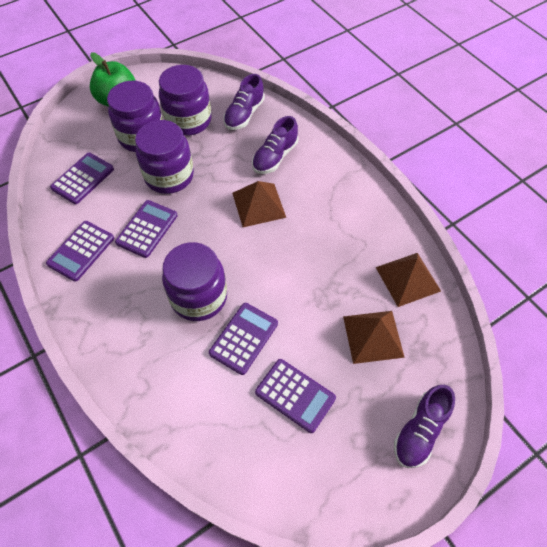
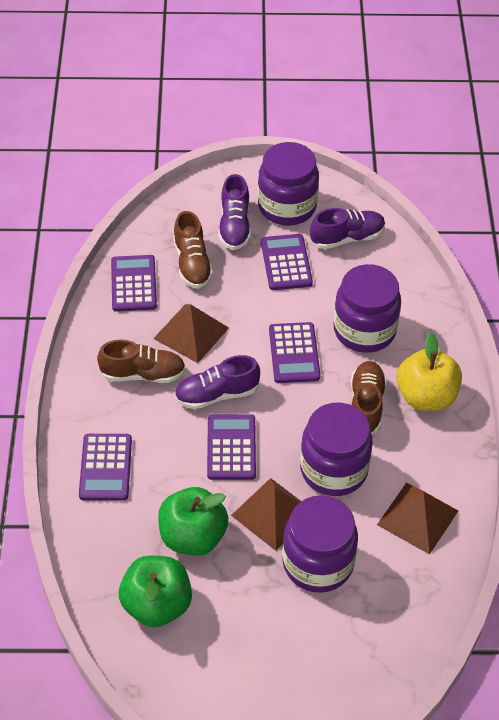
brown shoe: none = 0 -> [97,340,186,383] [173,211,213,289] [351,361,387,434] = 3
green apple: [90,53,136,106] = 1 -> [119,555,192,627] [158,487,229,556] = 2
yellow apple: none = 0 -> [396,332,462,411] = 1

